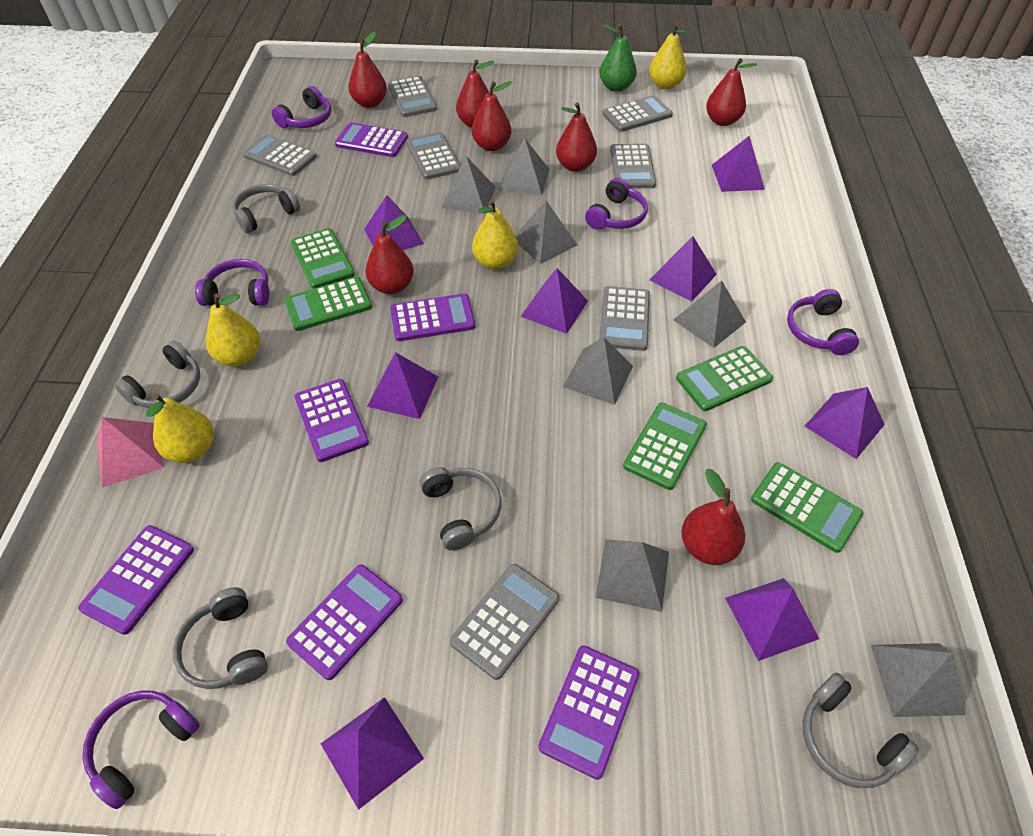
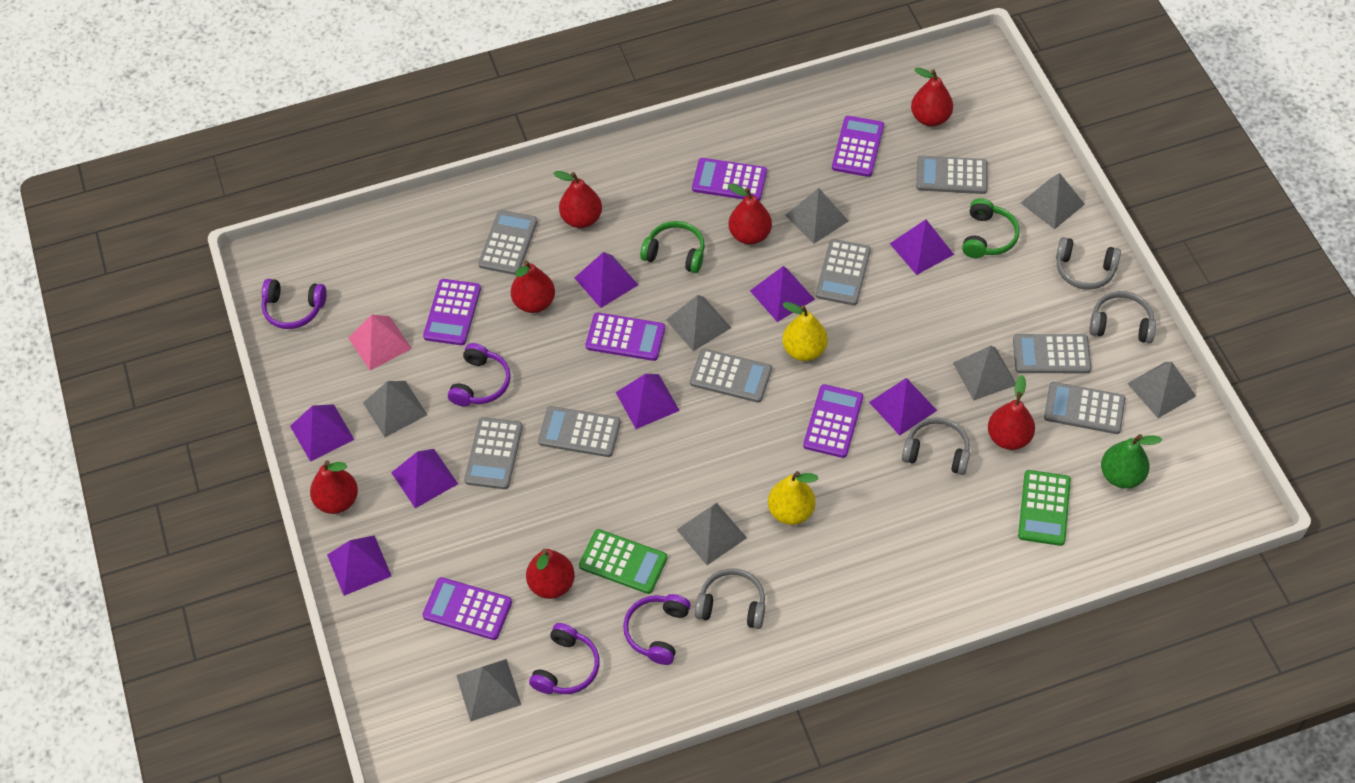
green calculator: [284,277,372,331] [291,228,355,289] [623,403,707,490] [676,346,773,411] [751,462,863,553] = 5 -> [579,529,667,594] [1018,470,1071,546] = 2
green headphones: none = 0 -> [640,221,705,273] [962,198,1019,258] = 2
grey calculator: [242,134,317,176] [388,76,437,117] [406,132,461,179] [450,564,559,680] [599,286,650,351] [602,95,673,132] [610,144,656,188] = 7 -> [464,417,523,489] [478,210,537,275] [538,406,621,457] [690,349,772,403] [816,239,871,306] [916,156,988,194] [1013,334,1092,373] [1044,382,1126,434] = 8
grey headphones: [114,340,200,408] [173,587,268,689] [232,184,300,233] [420,467,502,551] [803,672,919,788] = 5 -> [695,568,765,629] [902,417,970,475] [1056,237,1121,290] [1089,291,1156,343] = 4
grey pyramid: [442,156,495,215] [499,138,549,196] [515,201,577,264] [563,337,633,405] [595,539,669,612] [674,280,746,348] [871,643,965,717] = 7 -> [363,381,427,437] [456,659,521,722] [666,295,731,351] [677,503,747,565] [785,188,849,244] [953,346,1016,400] [1021,173,1085,229] [1127,362,1196,418] = 8
purple headphones: [82,691,200,809] [195,259,269,306] [272,86,331,128] [585,178,648,230] [787,289,859,355] = 5 -> [261,279,327,329] [448,343,511,406] [529,623,600,694] [623,594,691,665] = 4
yellow pear: [146,393,214,463] [206,293,260,366] [472,199,518,270] [649,23,687,90] = 4 -> [768,471,818,525] [782,302,828,361] = 2

